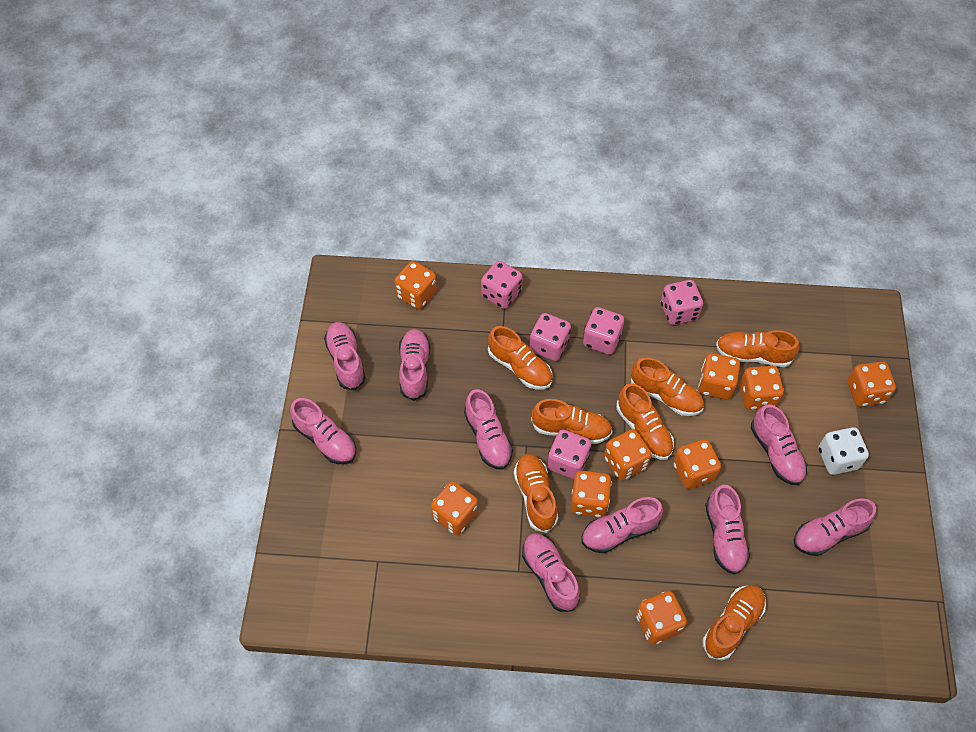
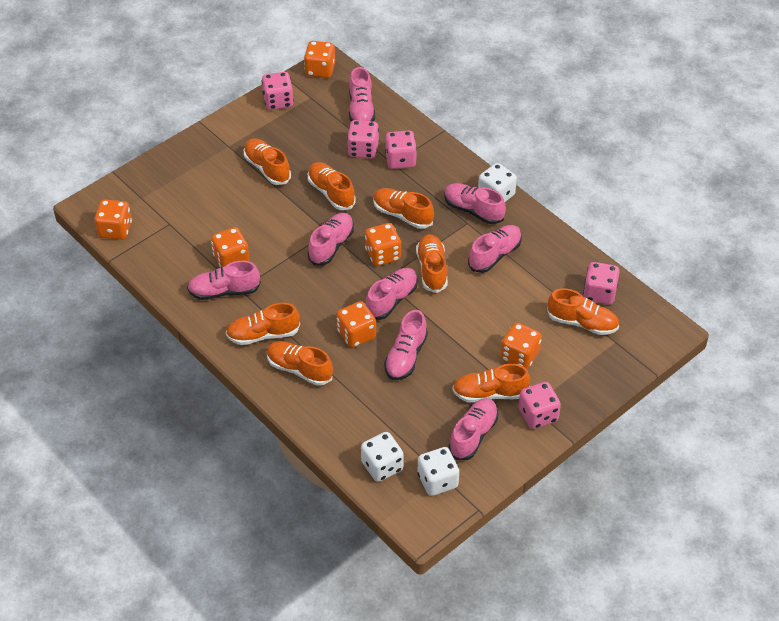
orange dice: [394,261,437,309] [431,481,478,535] [571,470,612,517] [604,429,652,480] [636,591,687,644] [673,439,721,489] [698,353,740,400] [740,366,784,410] [848,361,896,407] = 9 -> [94,199,132,240] [211,227,249,268] [304,41,335,78] [336,301,376,348] [365,223,401,266] [501,323,542,369] = 6
orange shoe: [488,326,552,389] [514,454,558,533] [531,399,612,444] [616,383,674,460] [631,358,704,416] [703,585,766,660] [716,330,799,367] = 7 -> [226,303,300,345] [244,138,291,185] [266,341,333,386] [308,162,356,210] [373,188,434,229] [416,234,448,293] [452,364,530,402] [547,288,619,335] = 8
pink shoe: [290,398,356,464] [324,322,366,390] [399,329,430,401] [464,389,513,470] [522,533,580,612] [581,497,663,553] [705,485,750,575] [751,404,807,485] [794,498,876,556] = 9 -> [187,261,261,300] [308,213,354,265] [349,67,375,121] [365,268,418,320] [384,310,428,380] [444,183,506,224] [448,398,498,460] [468,225,522,273] = 8
white dice: [818,427,869,475] = 1 -> [361,432,404,482] [418,447,459,496] [478,163,517,202] = 3

